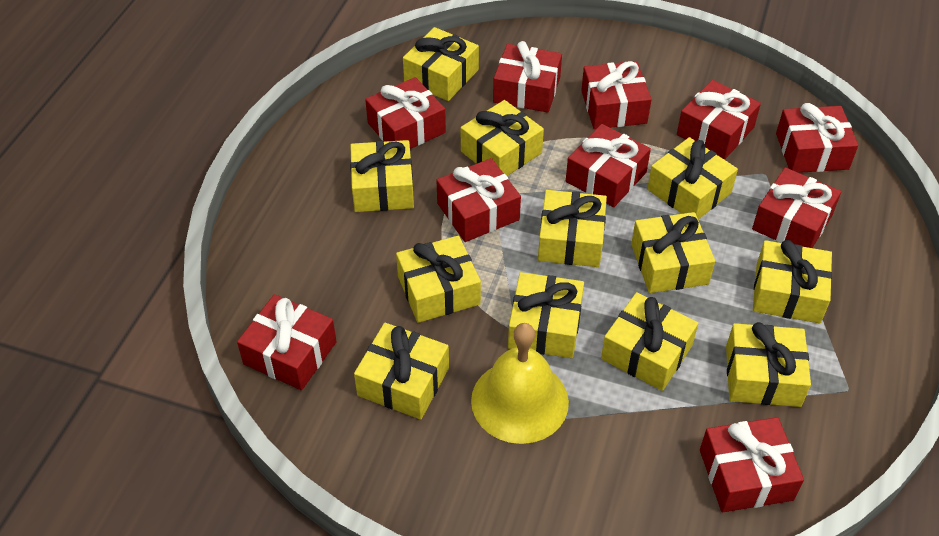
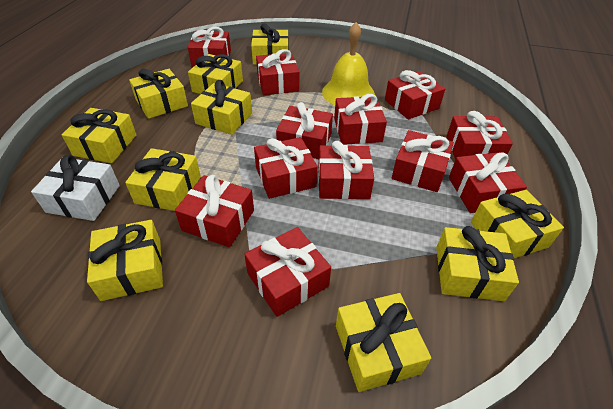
red gift: [237,294,337,390] [365,77,446,149] [436,158,521,242] [493,41,562,113] [566,124,651,207] [581,61,652,129] [677,80,761,159] [700,417,804,512] [752,167,841,248] [776,103,858,173] = 10 -> [175,175,254,247] [188,27,231,67] [244,227,331,317] [254,137,317,199] [256,49,299,95] [276,102,333,159] [318,141,374,199] [334,94,387,145] [385,70,445,119] [392,130,454,192] [446,111,513,160] [449,152,527,213] = 12
white gift: none = 0 -> [31,155,120,221] = 1
yellow gift: [350,140,414,212] [354,323,449,420] [396,236,481,323] [403,27,479,101] [461,100,544,176] [508,272,584,358] [538,190,607,267] [601,292,698,391] [631,212,715,293] [647,137,738,220] [726,322,811,407] [753,240,832,323] = 12 -> [62,108,136,163] [87,220,163,301] [125,148,201,211] [129,69,188,119] [188,54,243,94] [191,80,252,135] [251,23,289,65] [336,293,431,392] [436,226,519,301] [471,190,564,258] = 10

